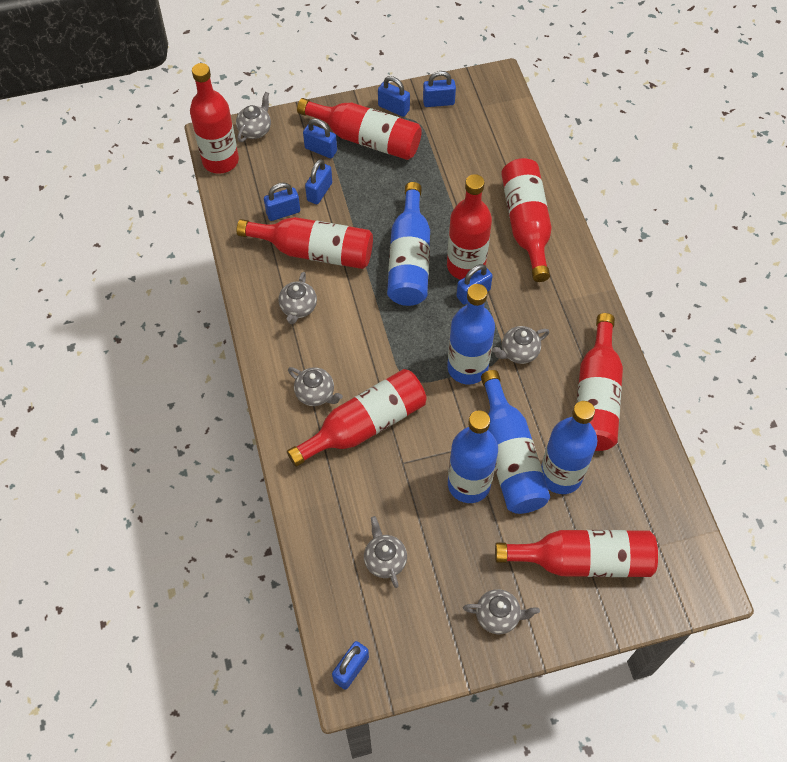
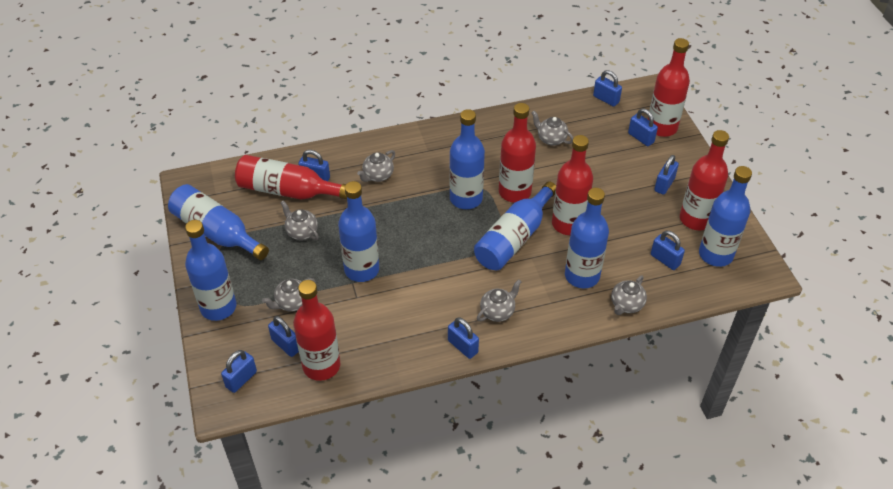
blue bottle: [387,182,430,306] [447,284,495,384] [448,410,498,503] [481,370,550,514] [541,401,597,494] = 5 -> [168,184,269,260] [185,220,236,321] [338,181,379,282] [449,109,485,209] [474,181,556,270] [565,188,609,288] [699,166,752,267] = 7
blue padlock: [264,183,300,221] [303,118,337,158] [305,159,332,204] [332,641,369,689] [378,76,410,117] [423,71,456,107] [456,264,493,305] = 7 -> [221,350,257,393] [268,316,299,357] [298,150,330,181] [448,317,479,359] [593,70,622,107] [628,108,658,146] [651,230,685,270] [654,155,679,195] = 8
red bottle: [190,63,239,174] [237,217,373,269] [287,369,427,467] [297,98,422,160] [447,174,492,280] [495,530,658,577] [501,158,552,282] [576,313,623,451] = 8 -> [235,155,347,200] [293,280,340,381] [499,103,536,203] [552,135,593,235] [648,38,690,137] [680,130,729,230] = 6

